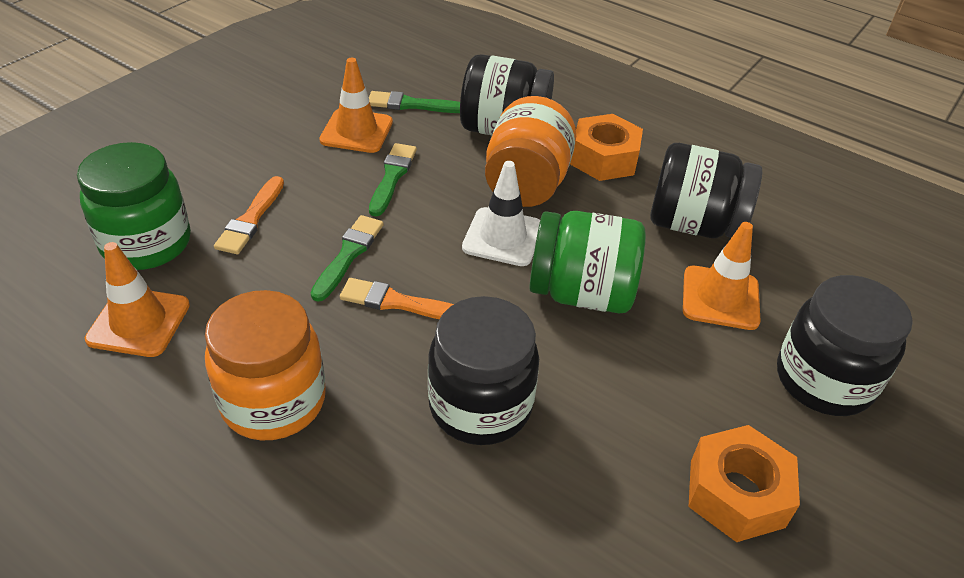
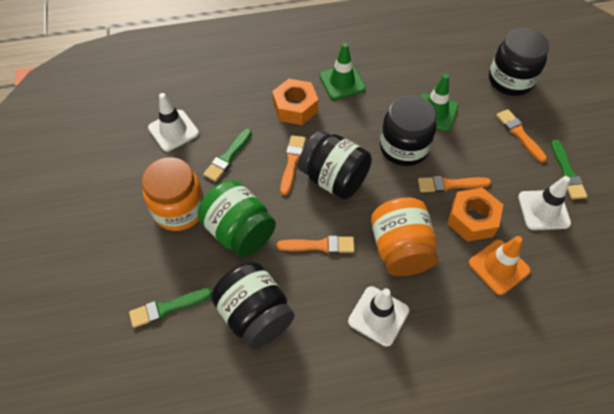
green jar: [77,142,191,270] [529,211,646,313] = 2 -> [198,180,276,257] = 1
green traffic cone: none = 0 -> [319,43,366,100] [420,74,458,131] = 2
orange brush: [214,176,284,254] [340,278,454,319] = 2 -> [277,236,354,254] [280,135,306,195] [418,176,491,192] [496,109,547,163] = 4
orange traffic cone: [85,242,190,357] [319,58,393,153] [683,222,761,330] = 3 -> [469,236,531,295] = 1
white traffic cone: [462,161,540,266] = 1 -> [148,93,199,152] [348,286,410,347] [518,176,571,230] = 3

